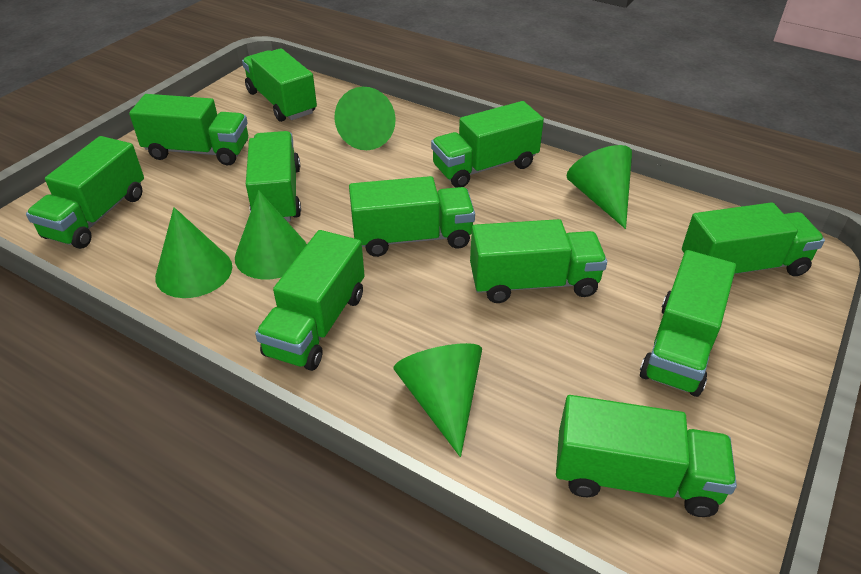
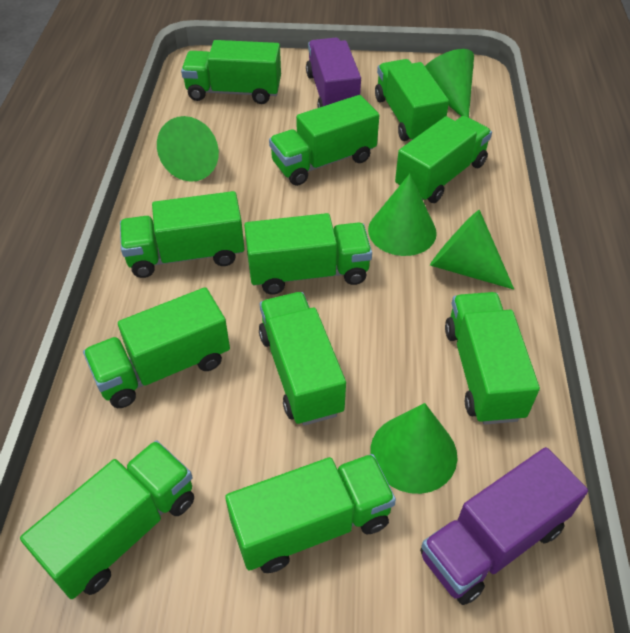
purple truck: none = 0 -> [306,38,361,108] [420,447,588,605] = 2

